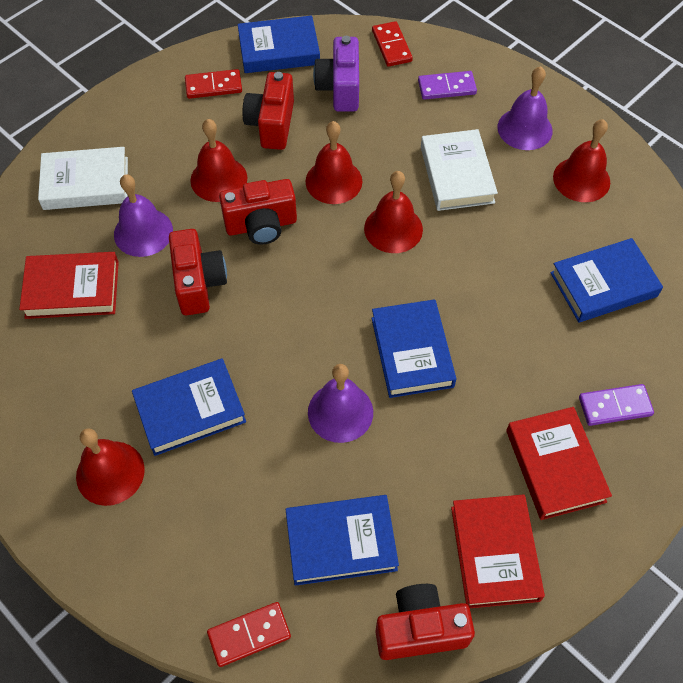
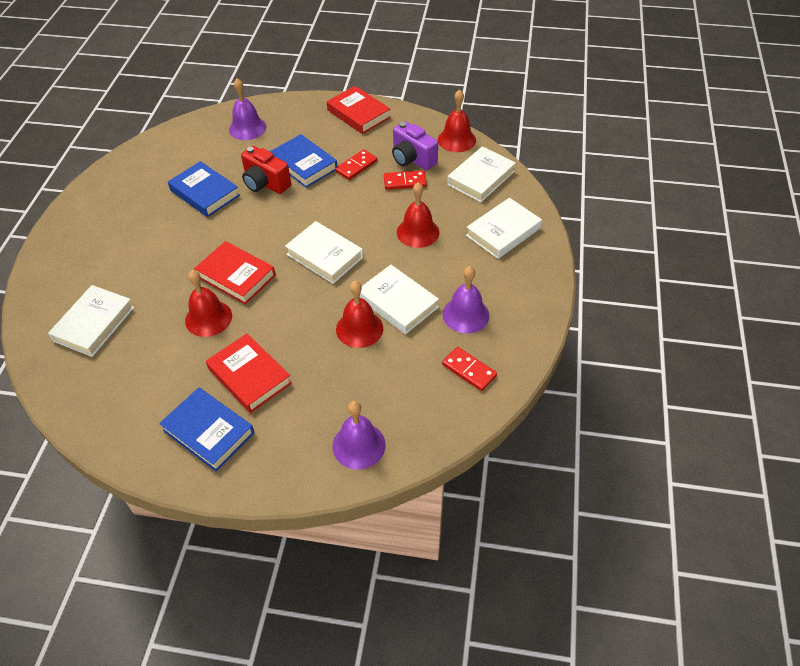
blue book: [132,358,246,456] [238,15,320,73] [285,495,399,586] [372,299,456,398] [550,238,663,322] = 5 -> [159,387,255,472] [168,161,240,217] [270,134,337,188] = 3
purple domino: [418,71,477,100] [579,384,654,426] = 2 -> none = 0
red bell: [76,428,145,506] [190,119,247,202] [305,121,362,204] [364,171,423,253] [553,119,610,202] = 5 -> [185,270,232,337] [336,281,383,348] [397,182,439,248] [438,89,476,152] = 4
red camera: [169,229,227,316] [219,179,297,245] [243,72,294,150] [375,584,475,660] = 4 -> [241,146,291,194] = 1
white book: [38,147,128,210] [421,129,498,211] = 2 -> [48,285,134,357] [285,221,363,284] [360,265,439,334] [447,146,516,202] [466,198,542,259] = 5

